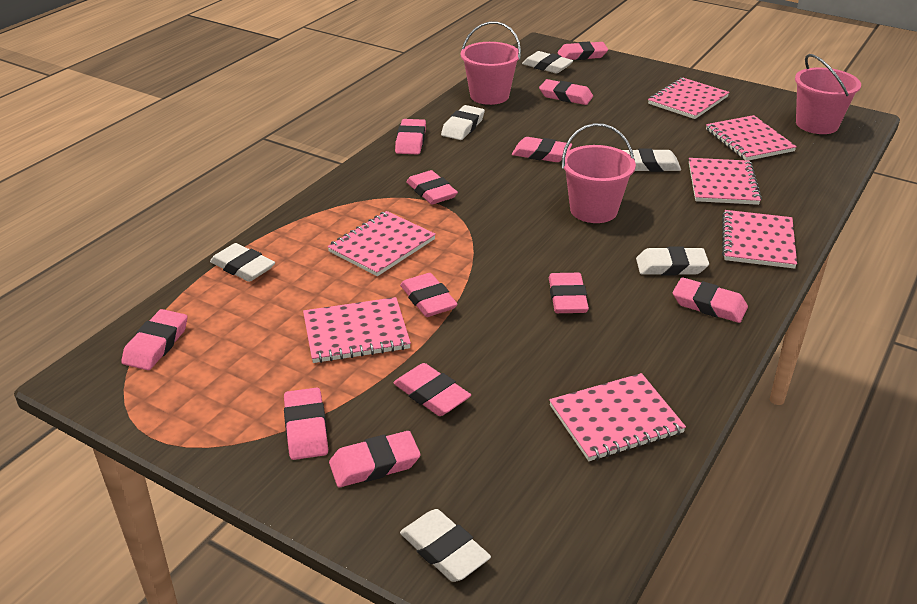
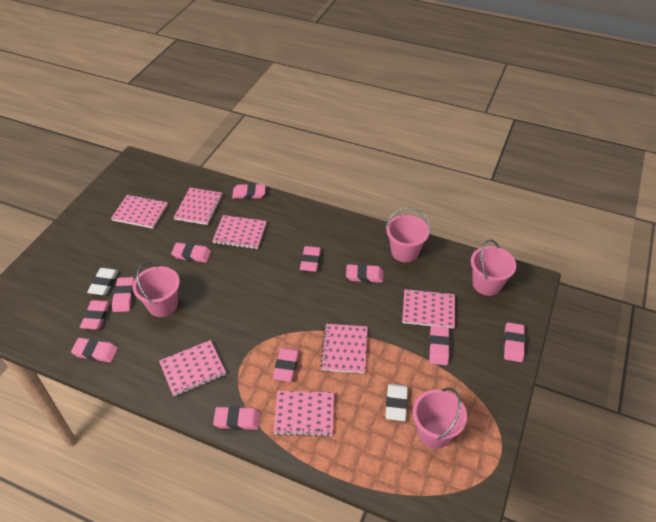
pink bucket: [461,21,521,105] [562,123,636,223] [795,54,861,134] = 3 -> [133,262,180,317] [386,207,430,262] [413,388,467,449] [471,240,516,296] = 4
pink eraser: [121,309,187,370] [284,388,328,460] [329,431,420,487] [393,363,471,416] [395,119,426,155] [400,273,458,317] [406,170,458,204] [512,137,572,162] [539,79,593,105] [549,273,589,313] [558,41,608,60] [673,277,748,323] = 12 -> [71,338,118,362] [80,300,111,329] [112,277,134,312] [171,243,211,263] [213,406,260,430] [232,184,266,199] [273,348,300,382] [300,246,321,272] [346,264,383,283] [429,326,450,365] [504,323,525,362] = 11
white eraser: [210,243,275,282] [400,509,491,582] [441,105,485,140] [522,51,573,74] [622,148,681,172] [636,246,709,275] = 6 -> [87,268,119,295] [385,384,408,421] = 2

